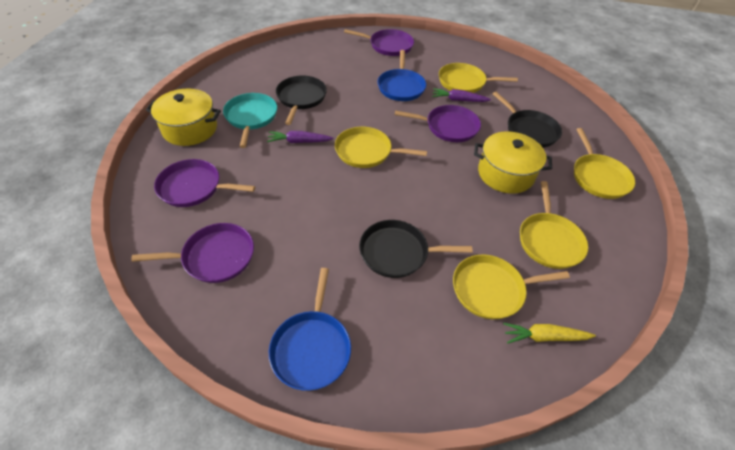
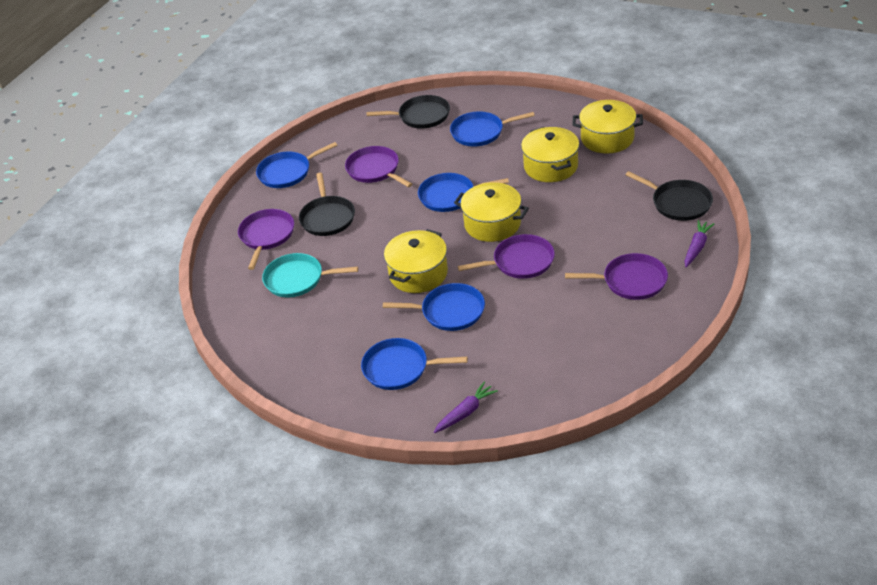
blue pan: [269,268,351,391] [377,50,426,101] = 2 -> [256,142,337,188] [361,338,468,390] [383,283,485,331] [418,173,509,212] [450,111,535,146] = 5
yellow carrot: [503,323,596,343] = 1 -> none = 0
yellow pan: [335,127,427,168] [439,63,518,93] [453,255,570,319] [520,181,588,269] [574,128,635,199] = 5 -> none = 0
yellow pot: [146,89,221,146] [474,131,552,194] = 2 -> [384,229,448,293] [454,182,529,242] [521,127,579,182] [573,100,643,154] = 4

